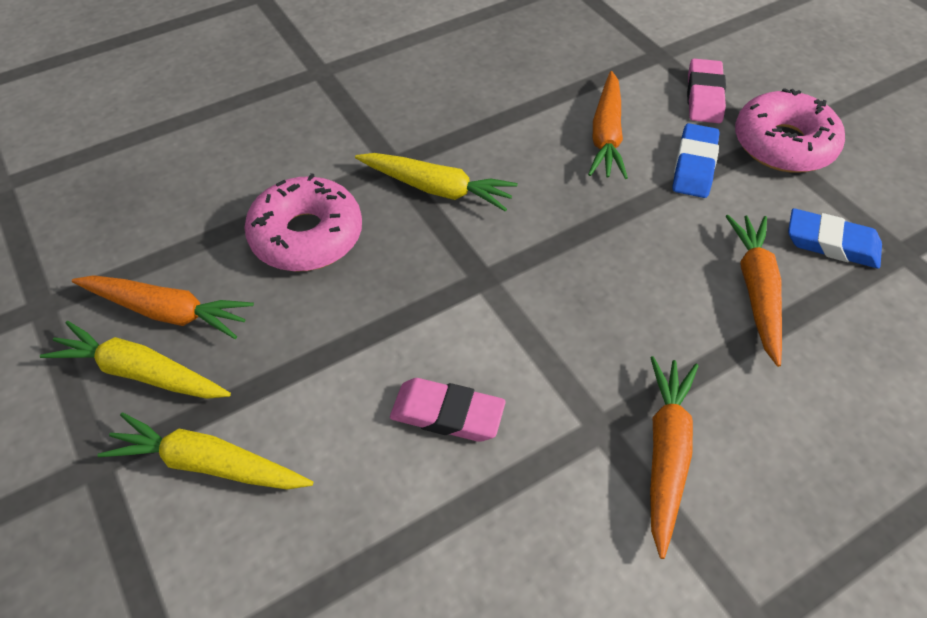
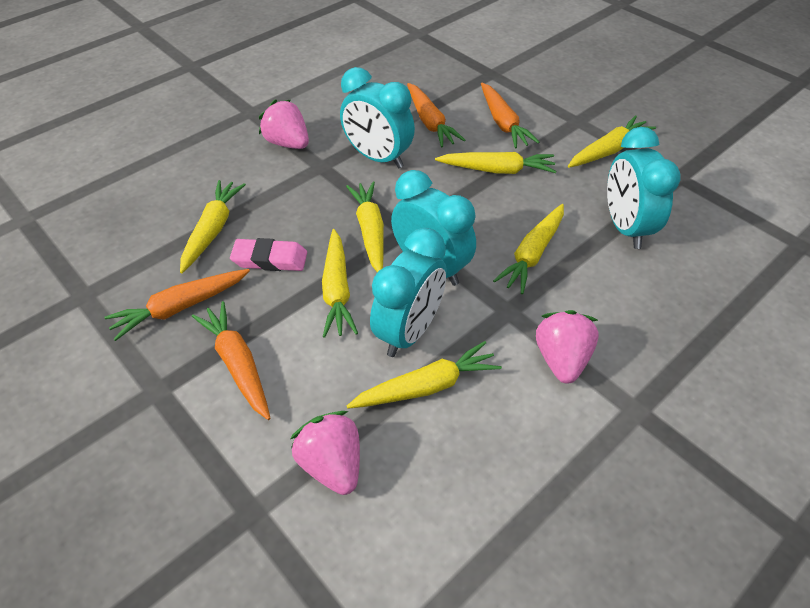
blue eraser: [673,123,719,198] [788,208,882,269] = 2 -> none = 0
pink donut: [244,173,362,272] [735,88,845,173] = 2 -> none = 0
pink eraser: [390,378,506,442] [687,59,726,123] = 2 -> [230,238,307,271] = 1
pink strawberry: none = 0 -> [259,99,309,149] [290,411,360,495] [536,310,599,384] = 3
turquoise clock: none = 0 -> [340,67,415,168] [370,228,447,357] [391,170,476,286] [607,127,681,249] = 4
yellow carrot: [40,321,231,399] [97,413,313,490] [355,153,518,211] = 3 -> [180,180,246,273] [322,229,358,338] [346,181,384,272] [347,341,502,409] [435,152,556,174] [493,204,564,294] [568,115,656,168] = 7

